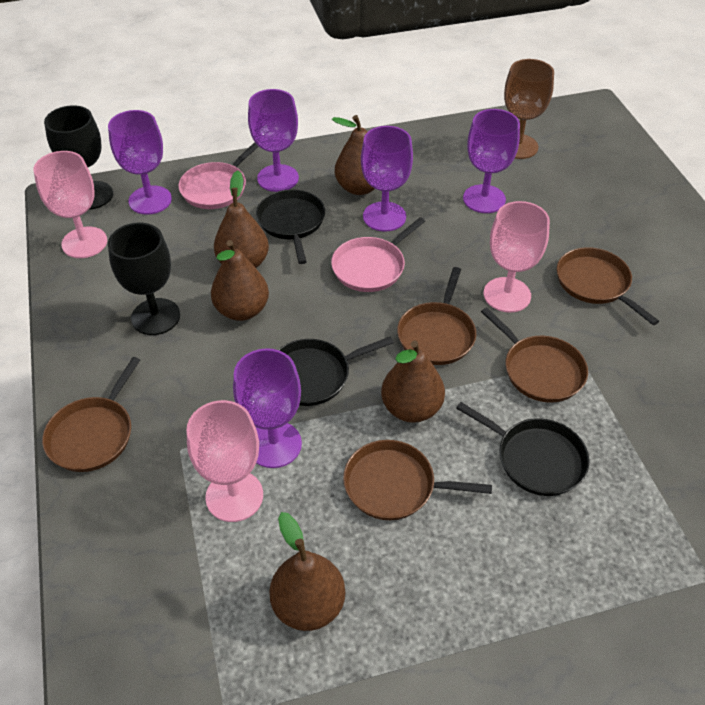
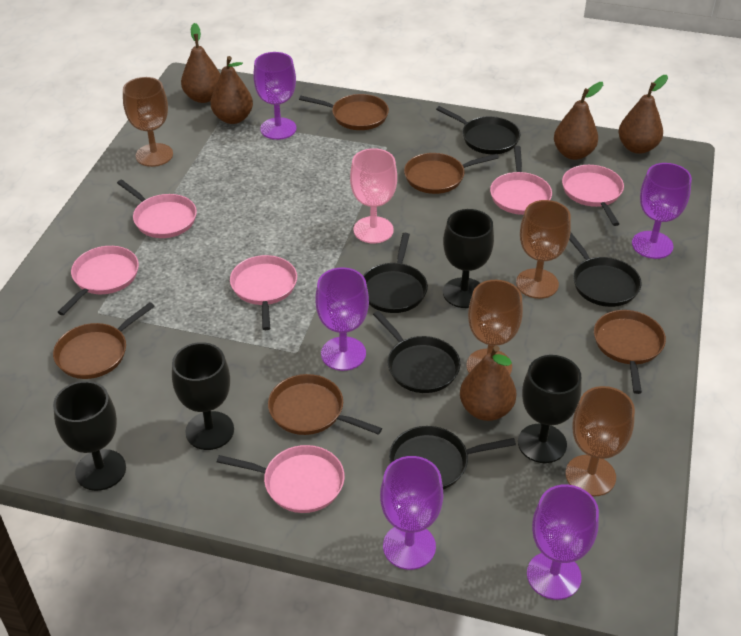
black goblet: [44,105,113,210] [108,223,180,335] = 2 -> [53,381,126,491] [172,342,234,450] [443,209,494,308] [518,355,582,463] = 4
black pan: [256,189,325,264] [278,337,394,406] [456,402,589,496] = 3 -> [363,233,428,313] [373,311,460,393] [389,426,516,489] [436,106,520,154] [569,233,641,307] = 5
brown goblet: [504,59,554,159] = 1 -> [123,77,173,167] [466,280,523,374] [516,200,571,299] [566,386,635,496] = 4
pink goblet: [33,151,107,258] [186,400,263,522] [484,201,550,313] = 3 -> [350,148,397,243] = 1
pink pan: [178,142,259,209] [331,217,425,292] = 2 -> [57,246,139,315] [117,179,197,238] [217,445,345,513] [230,255,297,330] [490,146,552,215] [562,165,624,226] = 6

